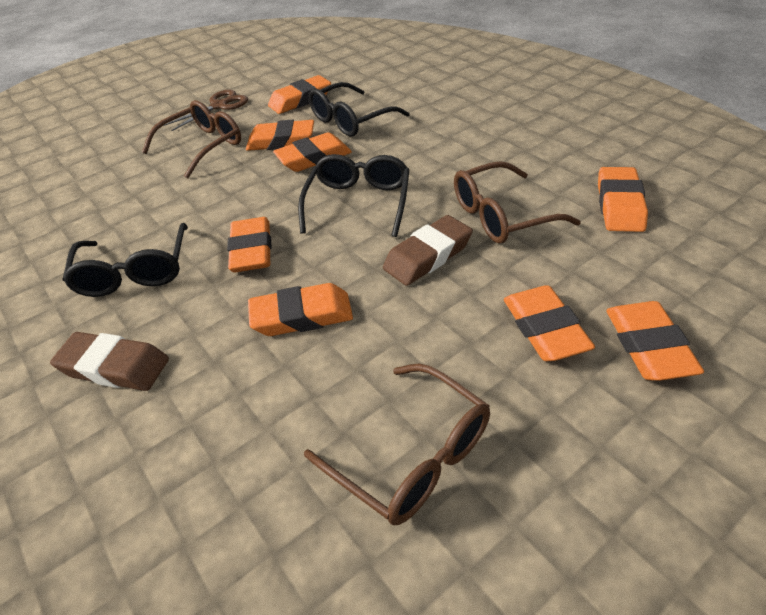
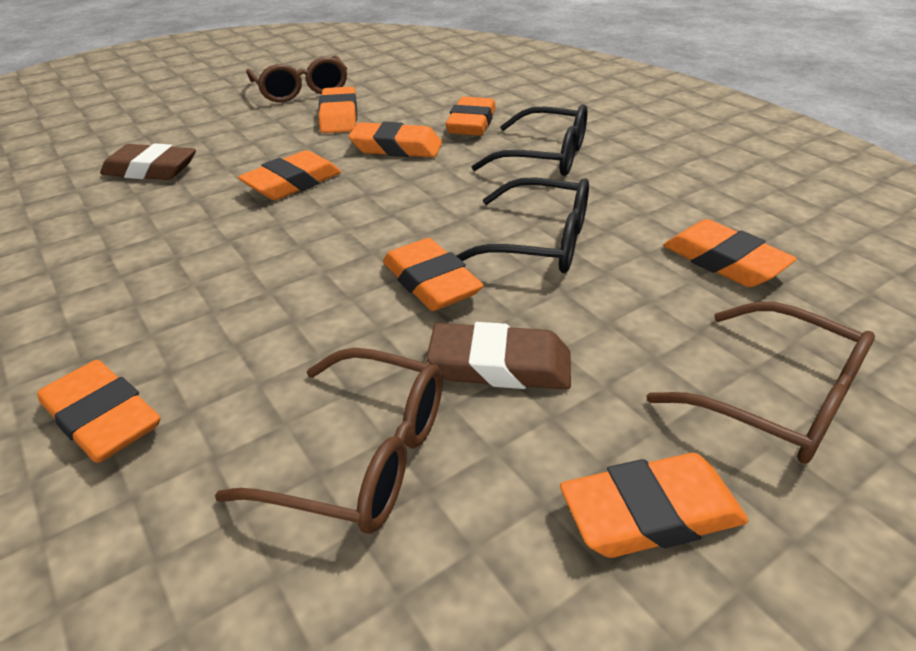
black glasses: [62,223,188,297] [298,154,409,237] [309,82,410,137] = 3 -> [456,177,589,273] [472,104,587,176] = 2
brown scissors: [164,90,248,131] = 1 -> none = 0

